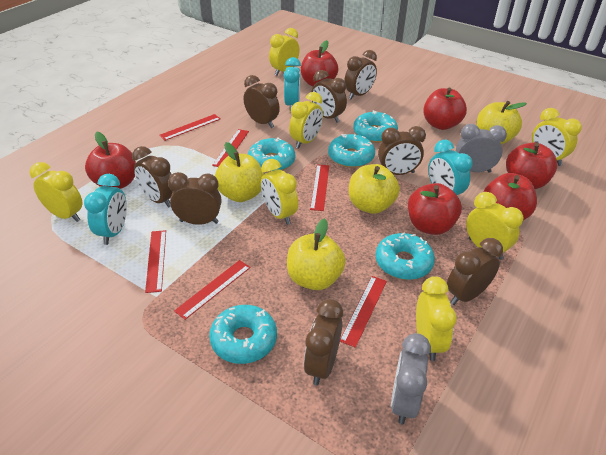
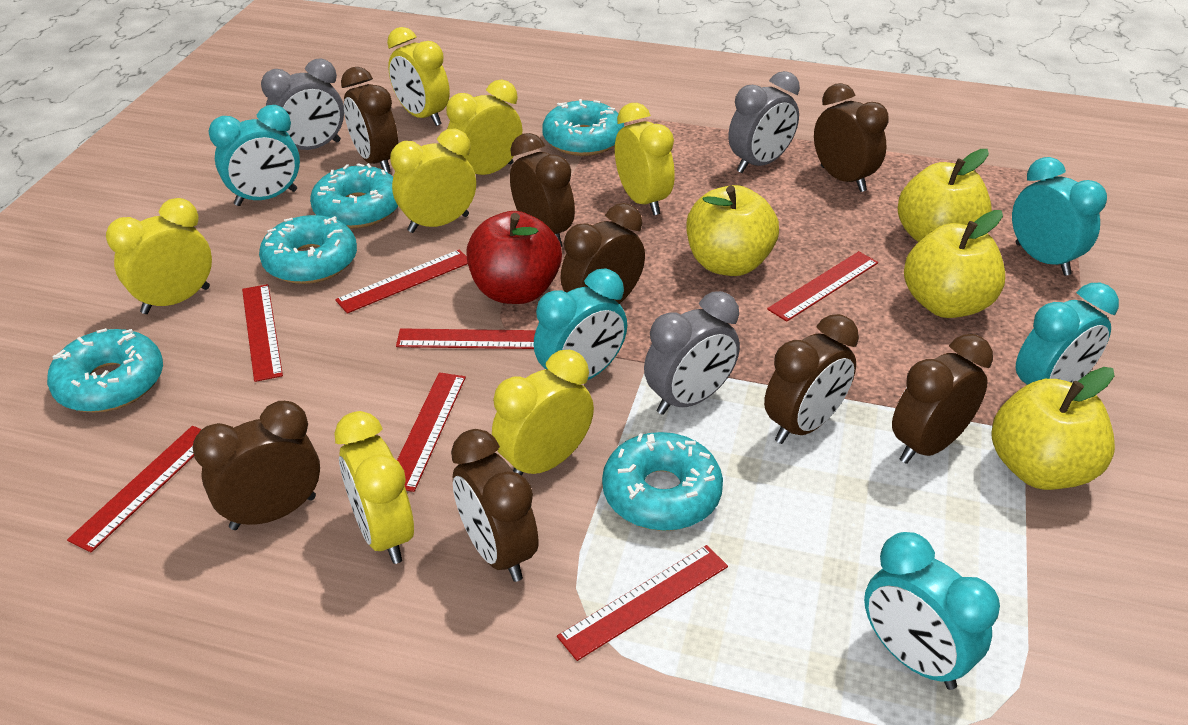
grey clock: [391,333,431,425] [456,124,507,173] = 2 -> [261,58,344,150] [644,291,740,415] [728,71,800,173] = 3
red apple: [85,132,136,189] [301,40,338,86] [408,183,462,235] [423,88,467,130] [484,173,537,220] [506,142,558,189] = 6 -> [466,211,562,304] = 1
red ruler: [145,230,166,293] [159,114,221,141] [174,260,251,320] [212,129,249,167] [310,164,329,211] [340,276,387,348] = 6 -> [67,426,202,552] [242,284,283,382] [335,250,468,314] [396,328,536,349] [397,372,466,492] [557,545,728,661] [767,251,878,322] = 7
turquoise clock: [84,174,127,245] [283,57,301,112] [428,140,473,195] = 3 -> [209,105,300,206] [534,269,627,380] [864,532,1000,690] [1012,157,1107,276] [1016,283,1119,385] = 5

